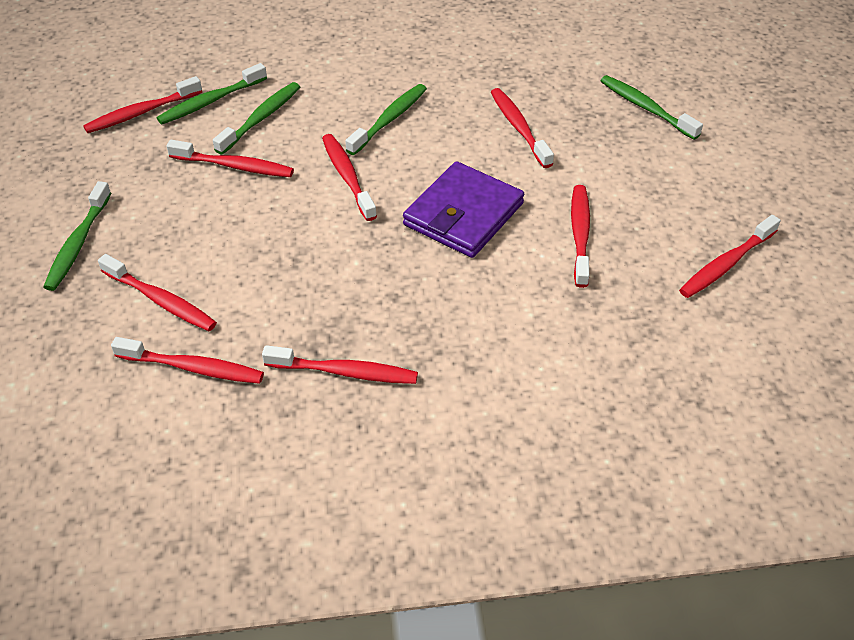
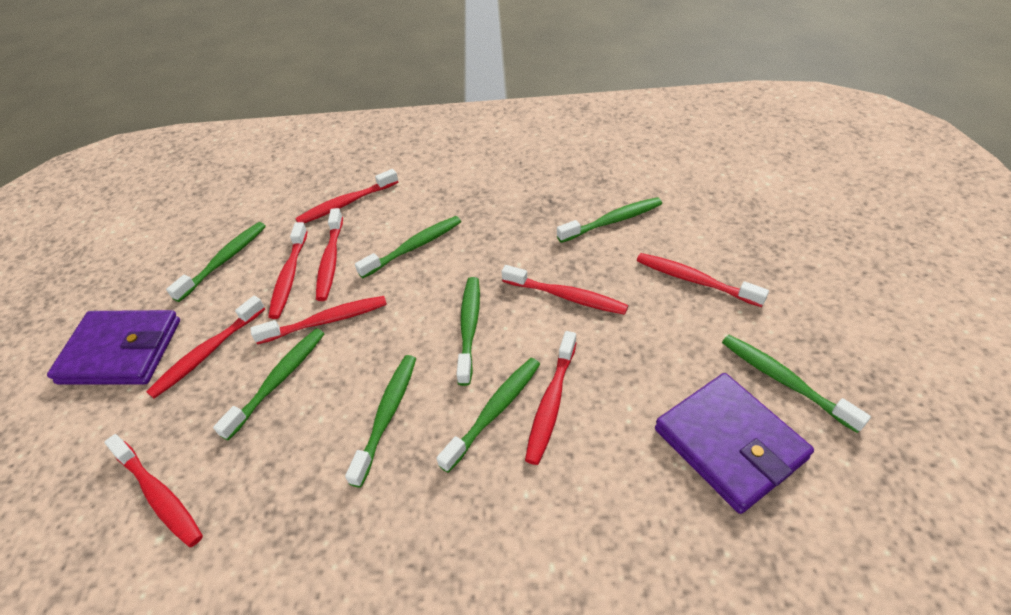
green toothbrush: [43,181,111,291] [157,63,267,124] [213,82,300,155] [345,84,427,155] [600,75,703,140] = 5 -> [166,222,266,302] [213,329,325,441] [345,355,416,488] [355,216,461,278] [436,358,540,473] [456,277,480,386] [557,197,662,243] [722,335,871,433] = 8
purple wallet: [403,161,524,258] = 1 -> [47,310,180,384] [655,373,814,514] = 2

